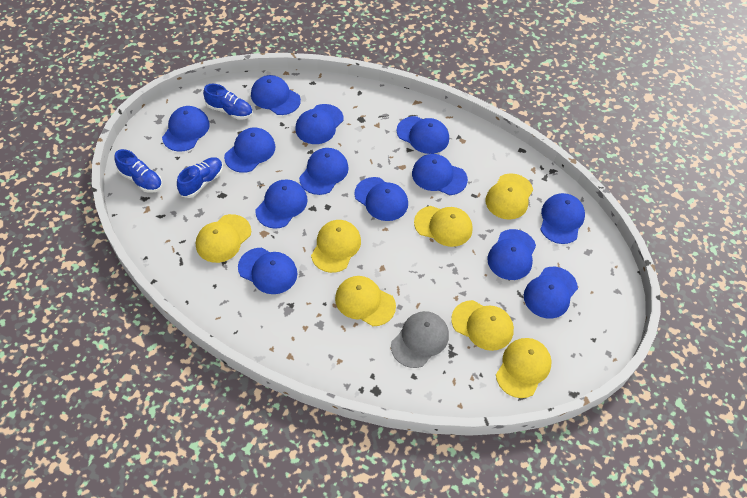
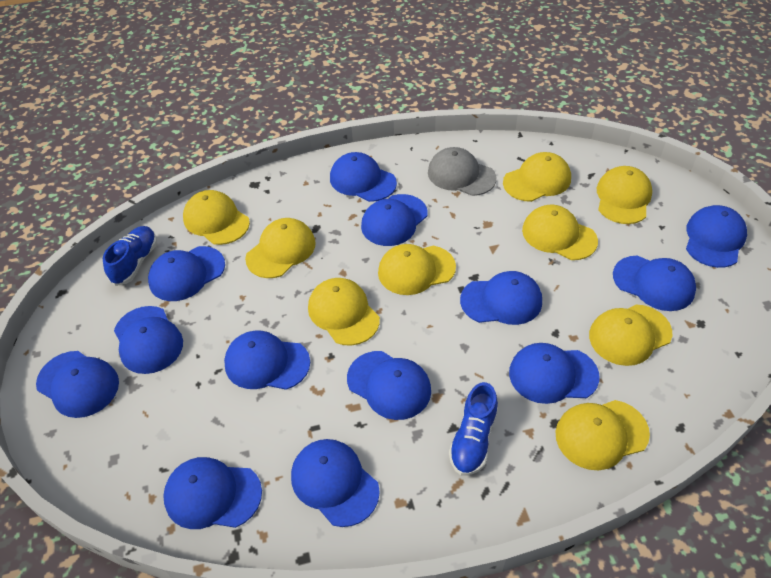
blue shoe: [114,149,162,193] [177,157,223,198] [203,84,253,120] = 3 -> [103,226,157,286] [449,382,498,476] = 2
yellow cap: [196,214,251,263] [311,220,361,273] [335,276,396,326] [414,206,473,247] [451,300,514,351] [486,173,533,220] [496,338,551,398] = 7 -> [183,190,250,245] [245,218,316,278] [308,278,380,346] [378,244,456,295] [503,152,571,202] [522,205,598,260] [556,400,650,470] [589,304,672,366] [597,166,652,224] = 9

